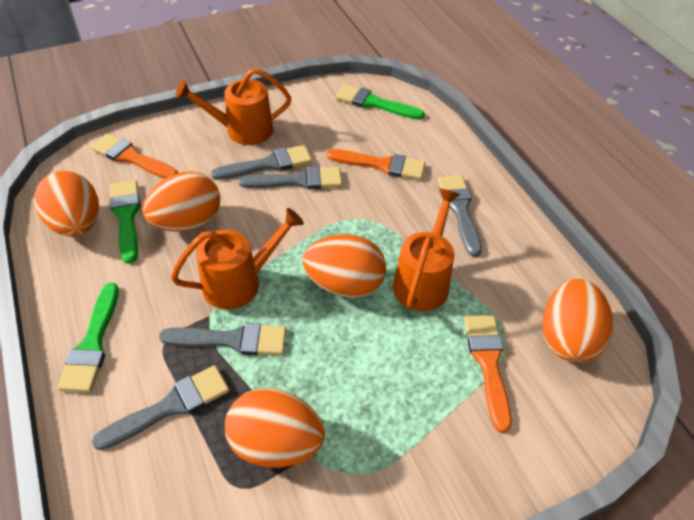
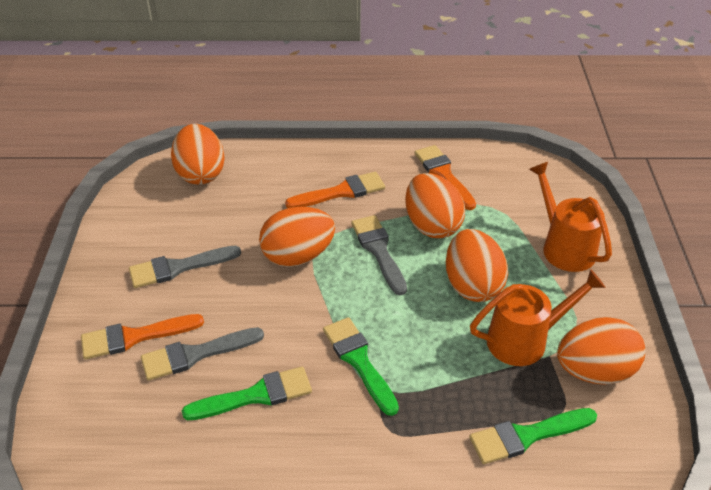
grey brush: [92,365,229,450] [159,323,287,355] [211,145,312,180] [239,166,342,190] [438,175,482,257] = 5 -> [129,246,241,288] [141,327,264,381] [351,215,407,295] = 3
orange watering can: [171,208,304,310] [175,68,291,145] [393,188,460,311] = 3 -> [470,269,606,366] [529,162,612,272] = 2

